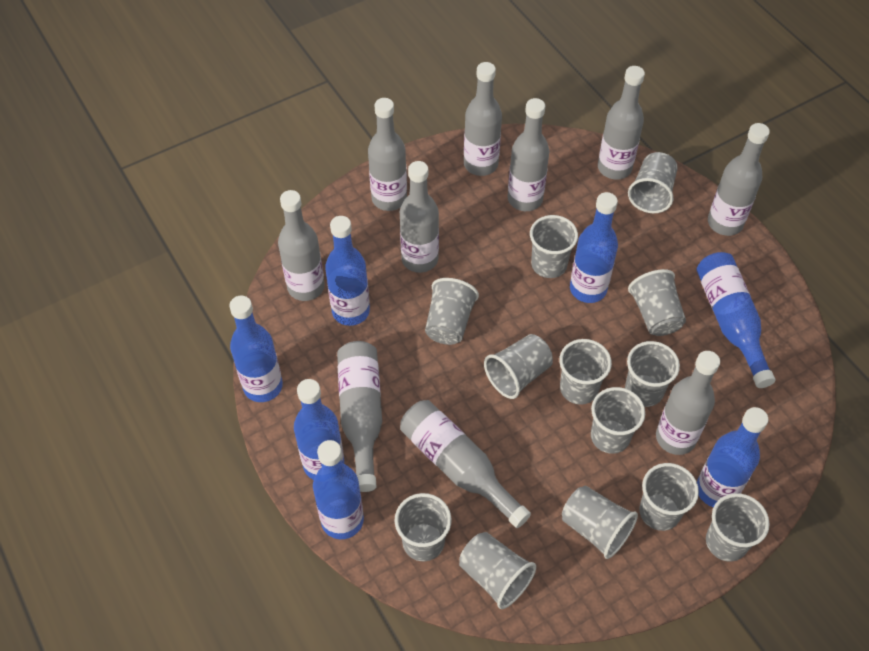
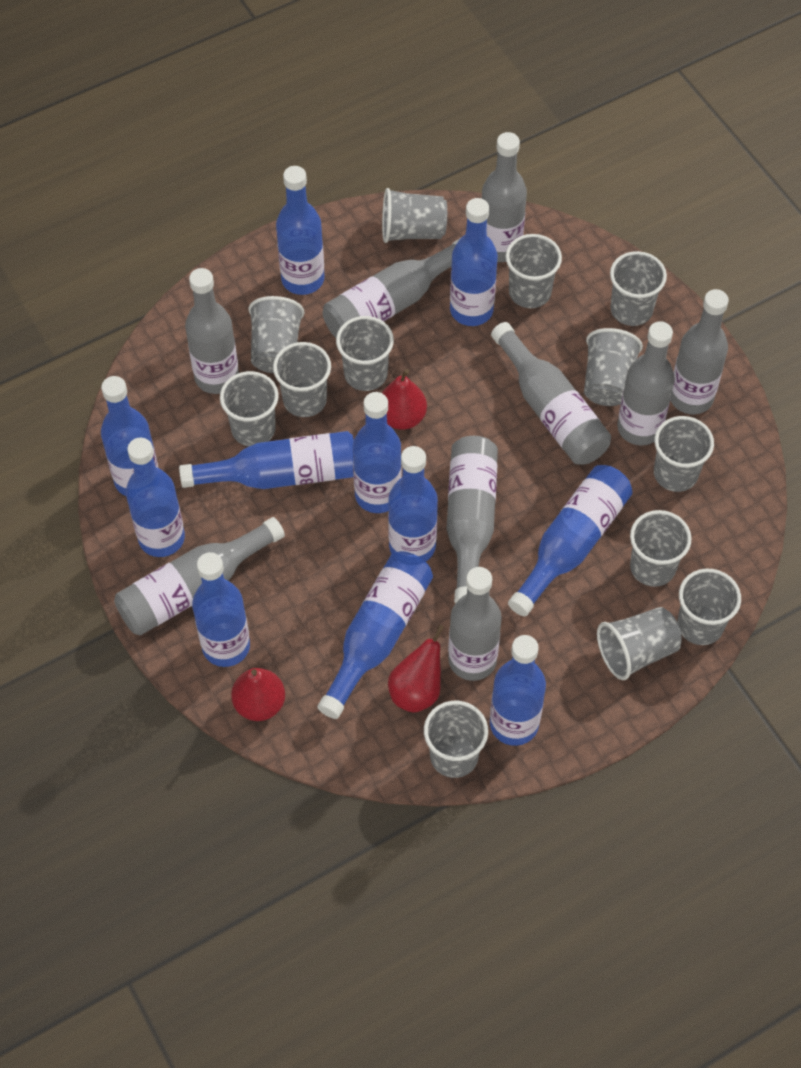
blue bottle: [229,296,283,402] [294,379,344,480] [313,440,364,539] [325,216,370,326] [570,192,618,303] [697,252,775,388] [697,407,768,507] = 7 -> [101,376,158,496] [126,438,185,557] [179,431,354,489] [192,552,250,667] [276,166,325,295] [317,551,433,719] [353,392,401,513] [388,446,438,562] [450,198,498,326] [490,635,546,746] [508,465,633,616] = 11
grey bottle: [278,190,325,301] [337,341,382,492] [368,98,407,211] [400,161,439,273] [400,400,531,528] [464,62,502,176] [508,98,550,211] [598,66,645,180] [656,351,720,455] [708,123,770,236] = 10 -> [114,517,285,636] [185,268,239,394] [323,239,460,338] [447,436,498,604] [448,567,502,681] [482,132,527,262] [491,322,611,465] [617,321,675,445] [670,289,729,414] = 9
red pear: none = 0 -> [231,668,285,721] [382,369,427,430] [388,624,444,712] = 3

